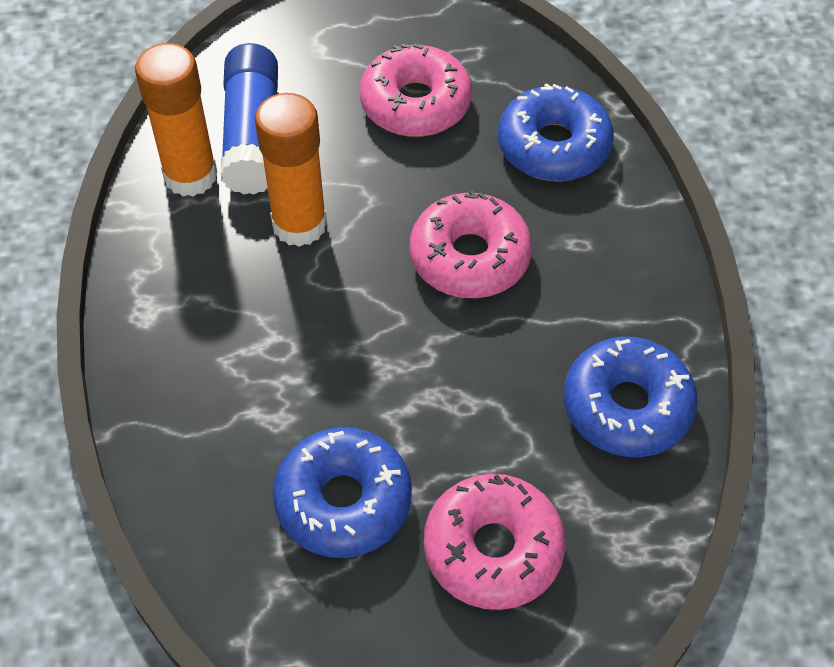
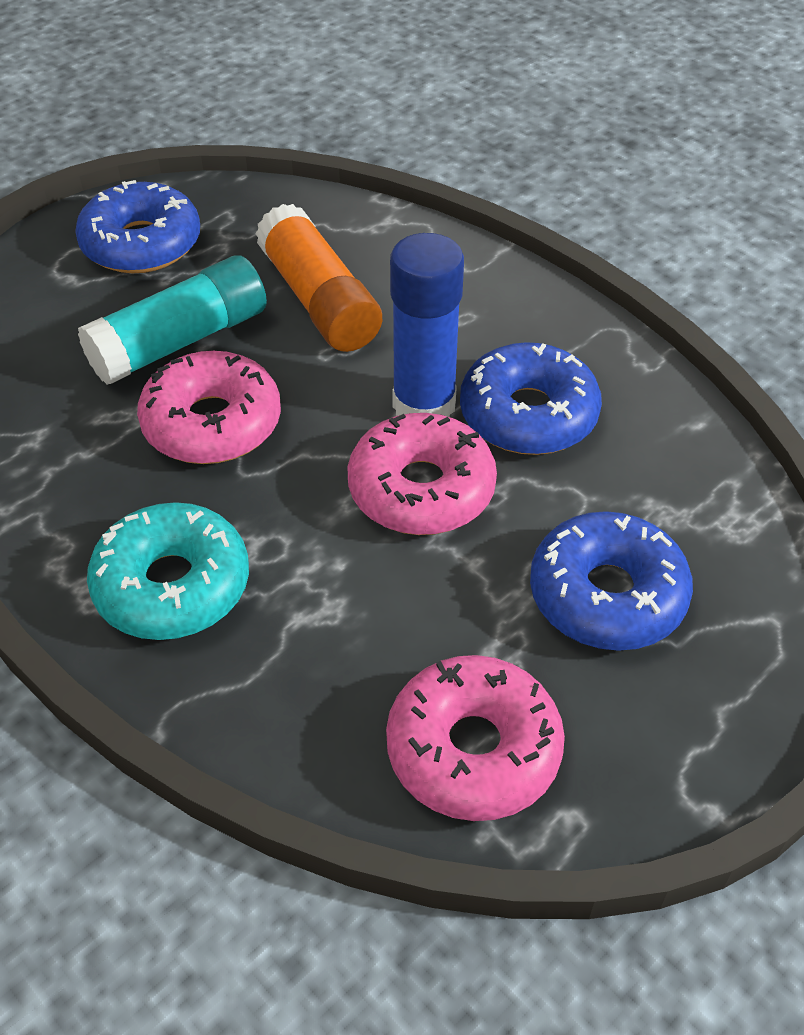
orange glue stick: [135,43,217,197] [255,93,327,247] = 2 -> [255,204,382,352] = 1
turquoise donut: none = 0 -> [87,502,249,640] = 1
turquoise glue stick: none = 0 -> [78,255,267,385] = 1

